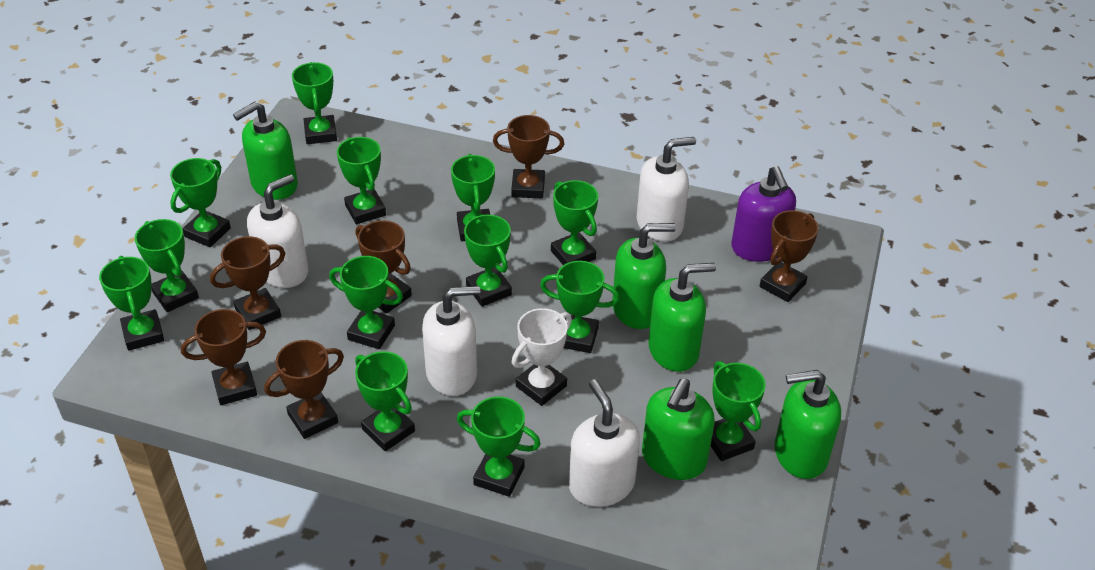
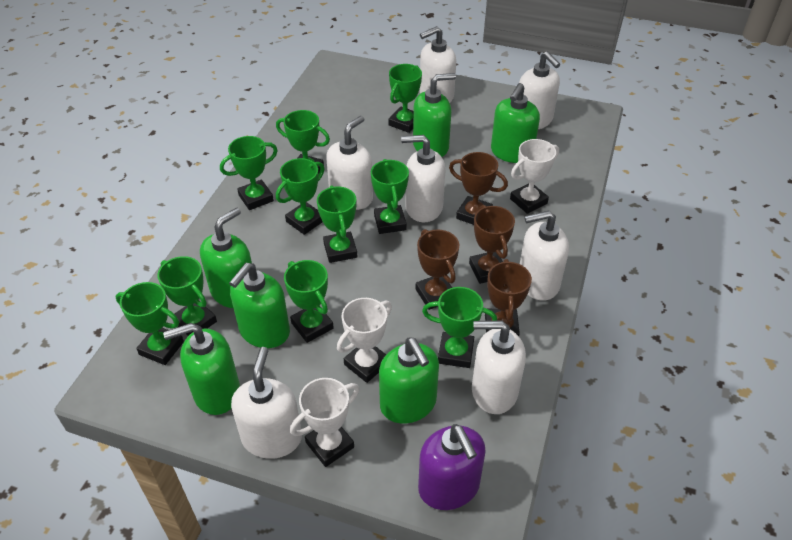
brown trophy: [181,309,266,405] [210,236,285,330] [264,340,344,439] [356,220,412,314] [493,115,564,198] [760,210,819,302] = 6 -> [415,229,459,310] [449,152,508,225] [469,205,515,284] [485,259,532,336] = 4
green soap dispenser: [233,102,298,200] [613,223,676,329] [642,379,715,480] [648,263,716,372] [775,370,841,479] = 5 -> [163,323,240,415] [200,207,252,308] [229,263,290,348] [379,337,439,424] [413,73,456,157] [491,83,540,163] = 6
green trophy: [99,256,164,351] [135,219,199,312] [170,158,231,247] [292,62,337,144] [329,256,403,349] [337,137,386,224] [355,351,415,451] [451,154,495,241] [457,396,541,497] [464,215,512,307] [540,261,620,353] [551,180,598,265] [711,361,766,461] = 13 -> [116,282,184,365] [157,256,217,336] [220,136,278,210] [276,110,330,174] [276,158,324,235] [284,260,334,343] [317,186,357,263] [371,159,409,234] [389,64,422,133] [422,287,497,368] = 10
white soap dispenser: [247,174,308,288] [422,286,480,396] [569,379,640,507] [637,137,696,242] = 4 -> [231,347,302,459] [326,116,373,210] [401,135,445,222] [420,26,456,103] [472,320,526,414] [519,51,560,129] [520,210,569,301] = 7
white trophy: [512,308,572,406] = 1 -> [290,378,360,467] [337,298,392,383] [510,139,559,214] = 3

